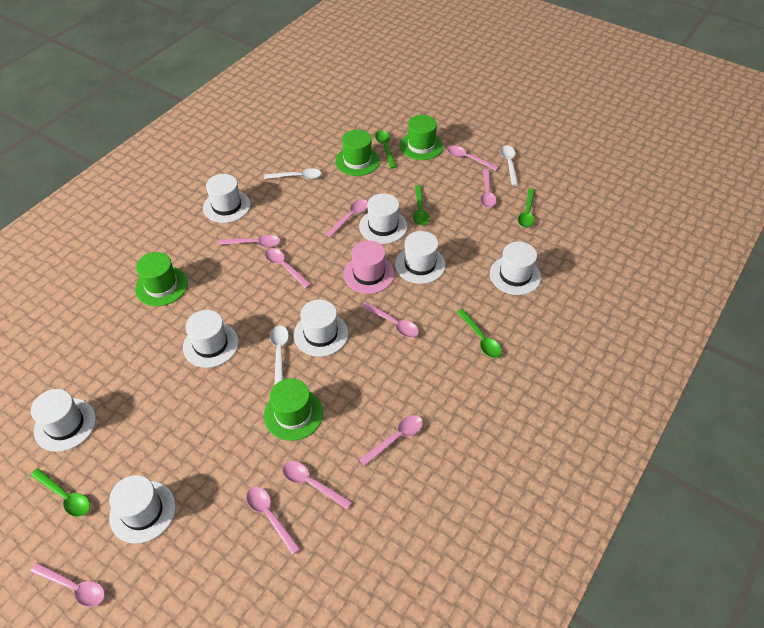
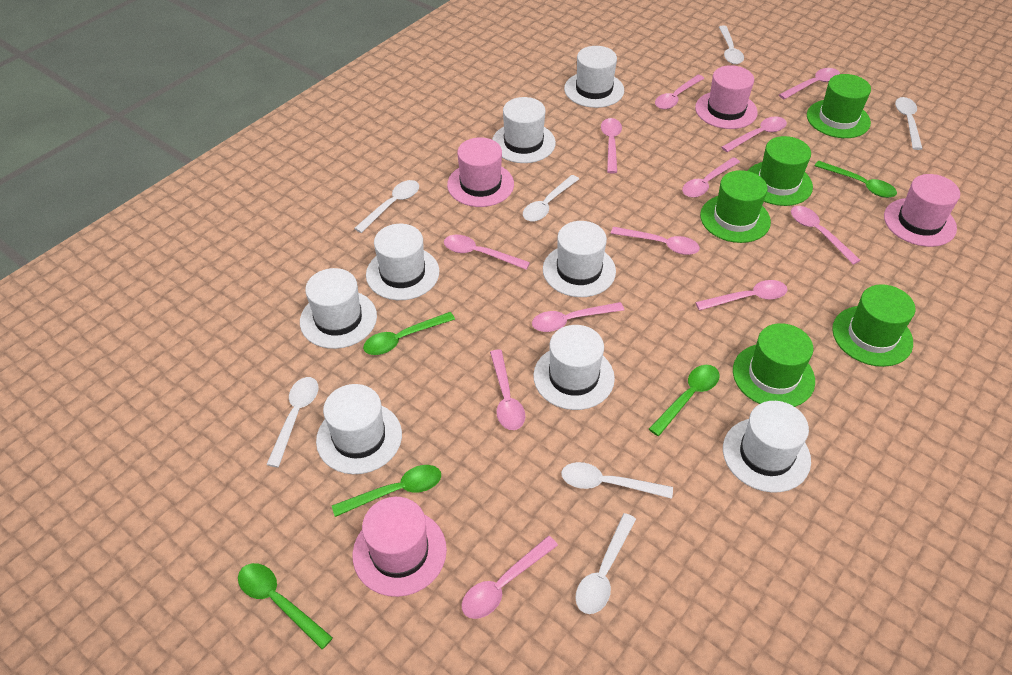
green hat: [135,252,188,306] [264,378,323,441] [335,130,380,176] [400,115,443,160] = 4 -> [700,170,771,243] [733,323,815,407] [748,136,813,206] [807,74,871,138] [832,284,915,367] = 5
pink hat: [343,240,394,294] = 1 -> [352,497,447,597] [447,137,514,207] [695,65,758,129] [884,174,960,247] = 4
pink spoon: [30,563,105,607] [218,235,280,247] [246,487,301,555] [265,248,311,288] [282,461,352,510] [325,199,368,238] [359,415,423,466] [361,302,419,337] [447,146,498,171] [480,169,496,208] = 10 -> [444,235,530,270] [462,536,558,619] [490,350,525,430] [532,302,624,332] [601,118,622,173] [611,227,700,255] [655,75,704,109] [682,157,740,198] [695,280,788,311] [721,117,787,152] [779,68,840,99] [791,206,861,265] = 12
white spoon: [264,168,322,179] [270,325,289,386] [500,145,518,186] = 3 -> [266,377,318,467] [354,180,419,233] [523,175,579,222] [561,462,673,499] [575,513,636,614] [719,26,744,64] [895,97,923,150] = 7

